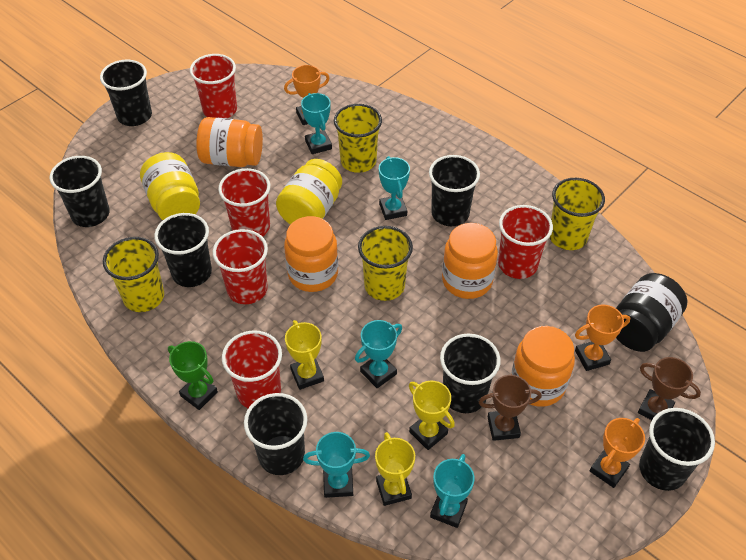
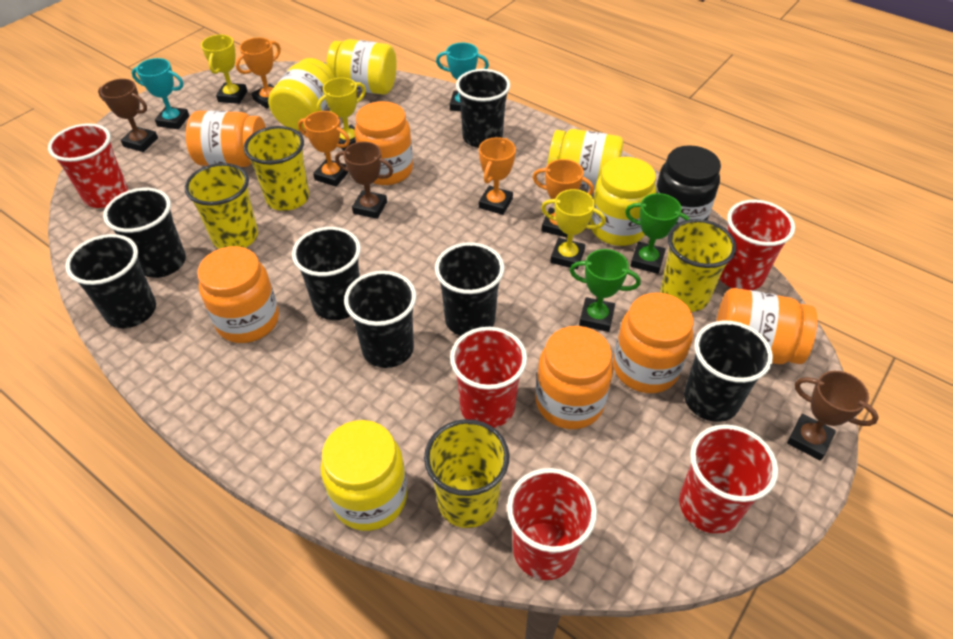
brown trophy: [479,375,542,441] [638,357,701,420] = 2 -> [98,79,158,152] [335,142,393,219] [787,371,879,461] = 3
green trophy: [168,341,218,410] = 1 -> [570,249,641,332] [625,193,690,274] = 2
orange jar: [196,117,263,167] [284,216,338,292] [442,223,498,299] [511,326,575,407] = 4 -> [186,111,266,167] [197,246,279,343] [354,101,413,185] [535,326,613,429] [613,292,694,393] [716,288,817,364] = 6
orange trophy: [284,65,330,125] [575,305,630,371] [590,418,645,488] = 3 -> [236,37,281,109] [298,111,350,187] [479,137,516,215] [532,159,594,238] = 4
turquoise trophy: [301,93,332,154] [303,432,370,498] [355,320,402,388] [379,156,410,220] [430,454,475,528] = 5 -> [132,58,189,129] [436,43,489,111] = 2
yellow jar: [140,152,200,220] [276,159,342,225] = 2 -> [268,58,335,131] [320,420,408,531] [326,39,397,95] [547,129,623,190] [590,157,656,246] = 5

